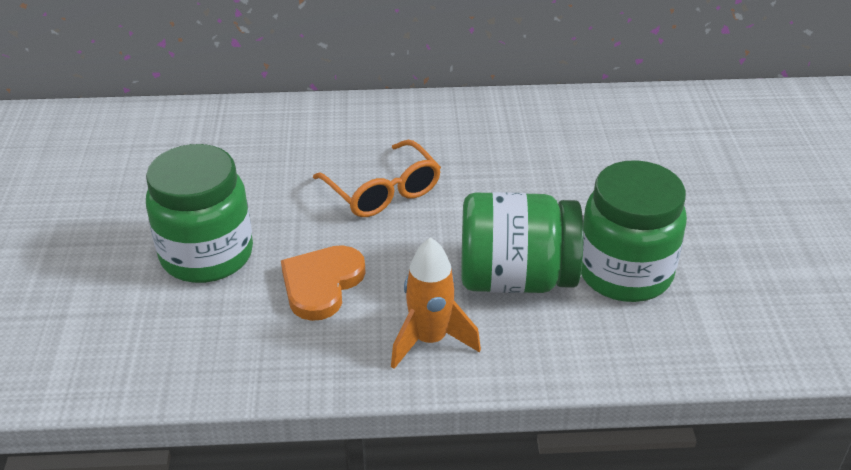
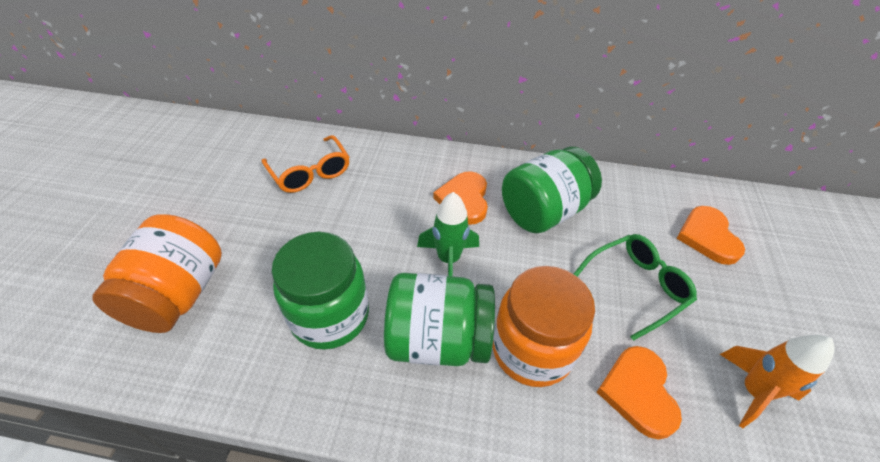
green glasses: none = 0 -> [574,234,697,341] = 1
green rocket: none = 0 -> [417,192,479,276] = 1
orange heart: [281,245,366,321] = 1 -> [433,171,488,225] [597,346,682,440] [676,206,745,265] = 3
orange jar: none = 0 -> [92,214,222,333] [492,266,595,387] = 2

